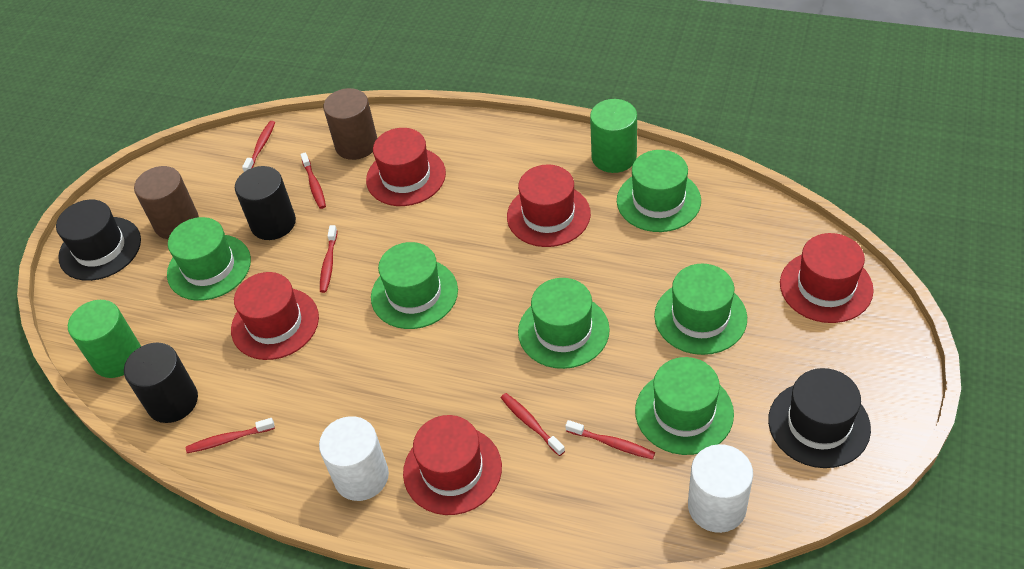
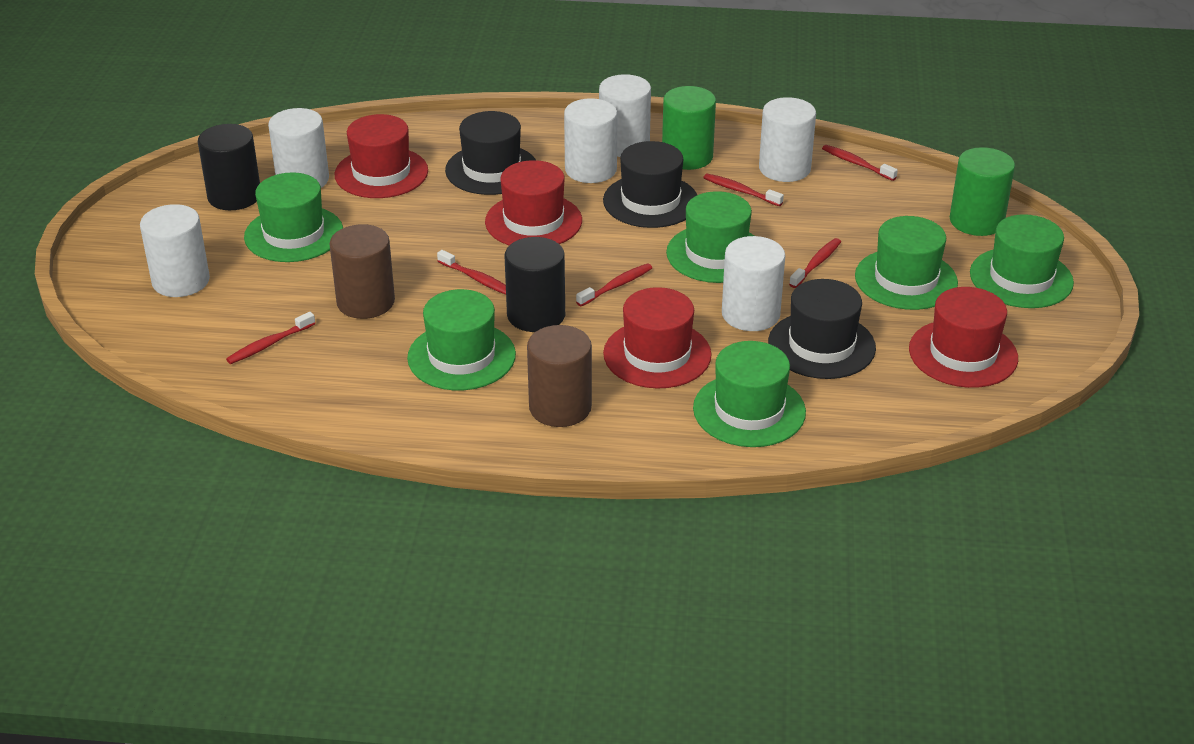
black hat: [56,200,141,281] [768,368,871,468] = 2 -> [445,111,536,195] [603,141,697,228] [768,279,876,379] = 3
red hat: [231,272,319,360] [366,128,446,206] [403,415,502,515] [507,164,591,247] [780,233,874,323] = 5 -> [334,114,428,198] [485,160,582,245] [603,287,712,389] [909,287,1018,388] = 4
white cylinder: [319,416,389,501] [688,444,753,533] = 2 -> [140,204,210,297] [268,108,329,188] [564,98,617,183] [599,74,651,157] [722,236,785,331] [759,97,816,182] = 6

